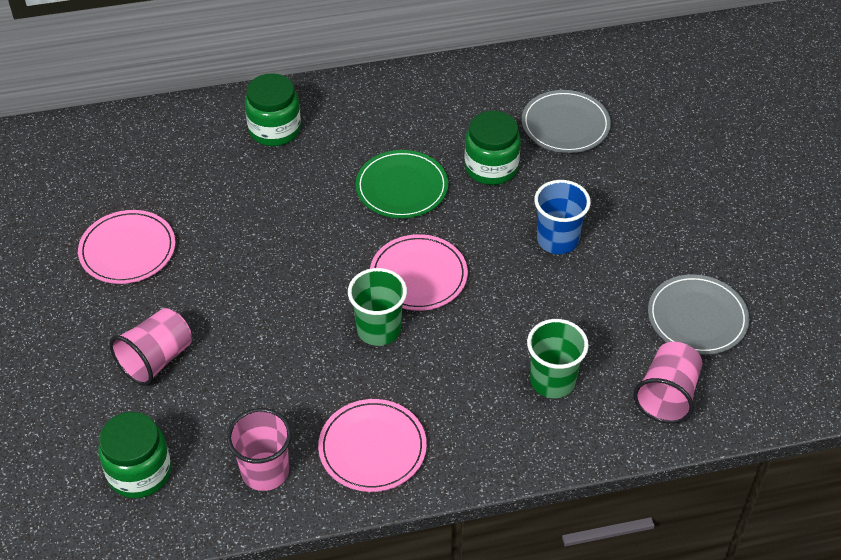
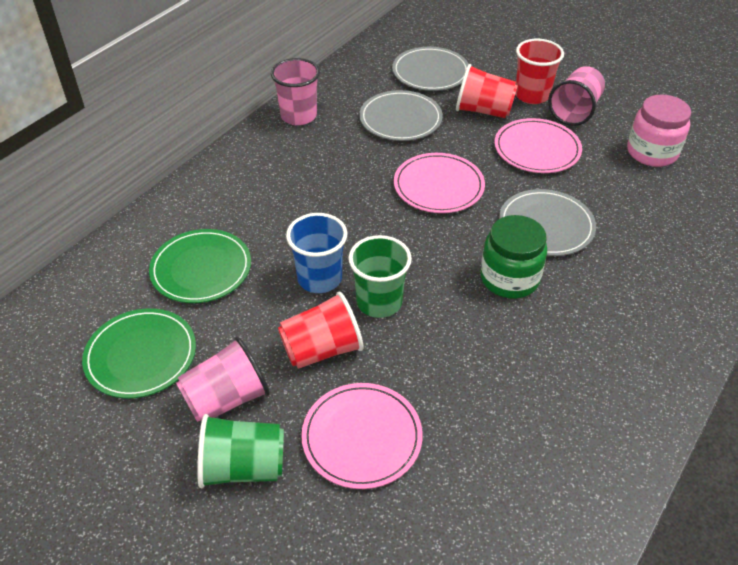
green jar: [98,412,171,498] [245,73,301,146] [464,111,521,185] = 3 -> [480,215,547,299] = 1
green plate: [356,150,448,218] = 1 -> [82,308,196,398] [149,229,251,303] = 2
grey plate: [522,90,611,153] [648,274,749,355] = 2 -> [359,90,443,141] [392,47,469,91] [499,189,596,256] = 3
pink jar: none = 0 -> [627,94,691,167] = 1
red cup: none = 0 -> [278,291,364,369] [456,64,518,118] [515,39,564,104] = 3

